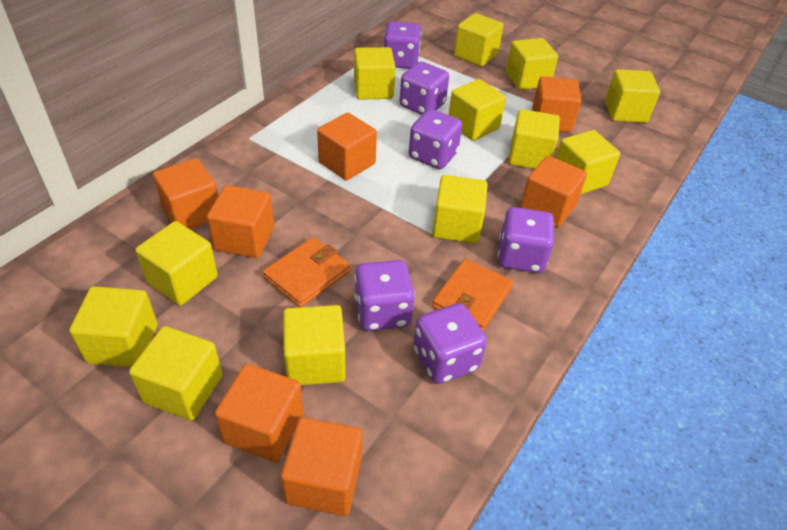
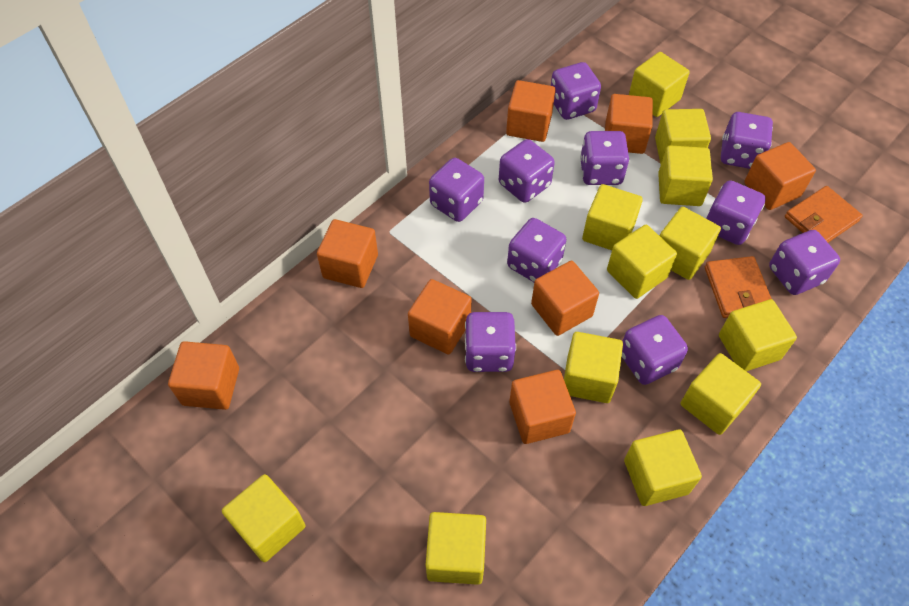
orange cube: [153,158,218,229] [207,185,274,258] [215,364,303,462] [281,417,363,516] [317,113,377,181] [520,156,587,227] [532,76,582,132] = 7 -> [168,341,239,410] [317,219,378,288] [408,279,472,354] [506,80,555,142] [509,370,576,444] [531,261,599,336] [605,94,653,154] [744,142,816,210] = 8
purple dice: [354,260,415,331] [384,21,421,69] [400,62,449,115] [409,109,462,169] [413,303,487,384] [498,207,554,273] = 6 -> [429,158,484,222] [465,312,516,372] [499,139,555,203] [507,218,566,282] [551,62,601,120] [580,131,630,185] [622,315,688,385] [706,180,766,245] [721,112,773,169] [769,230,840,295] = 10

